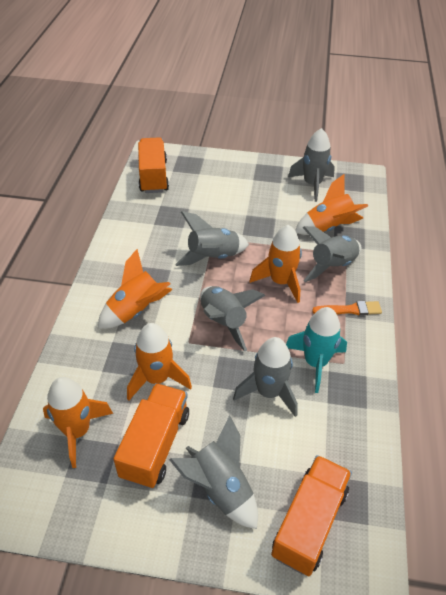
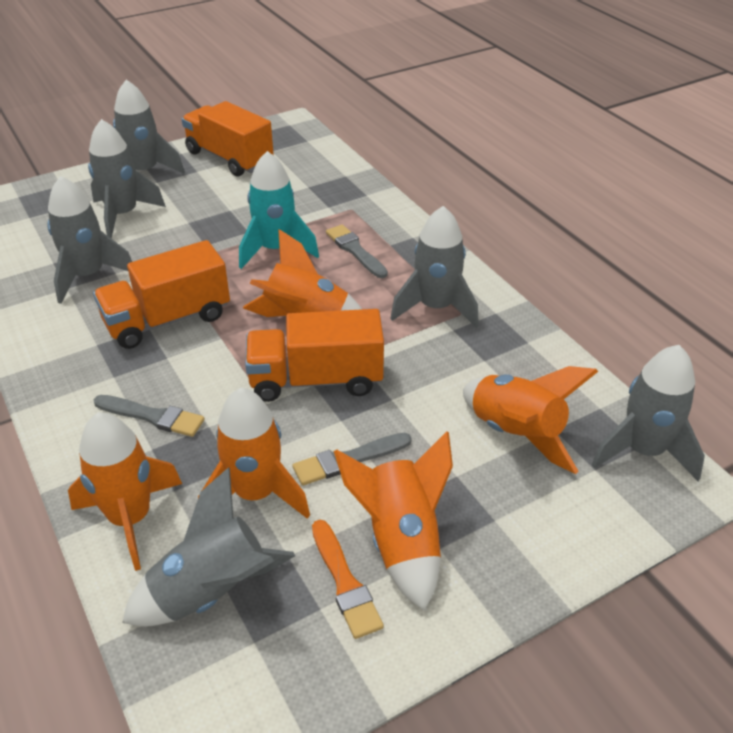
grey brush: none = 0 -> [94,395,204,437] [292,433,412,486] [326,225,388,278] = 3

